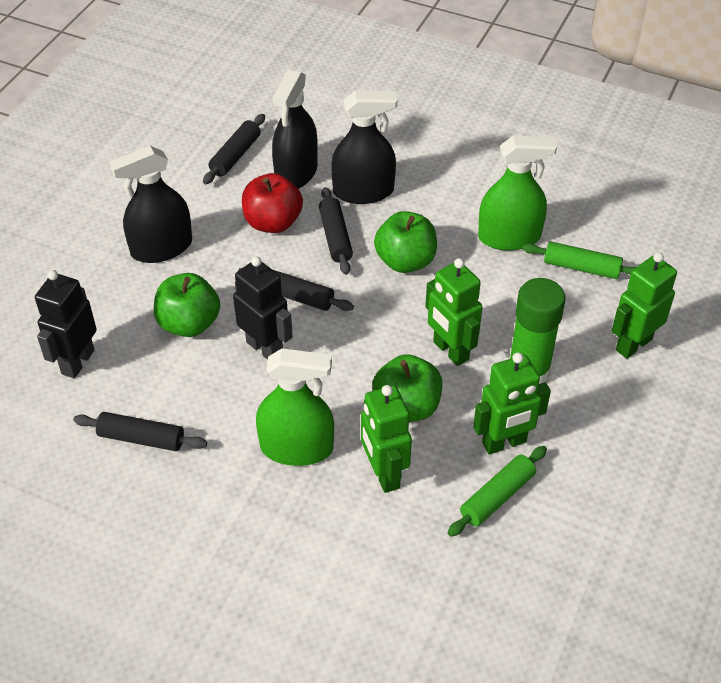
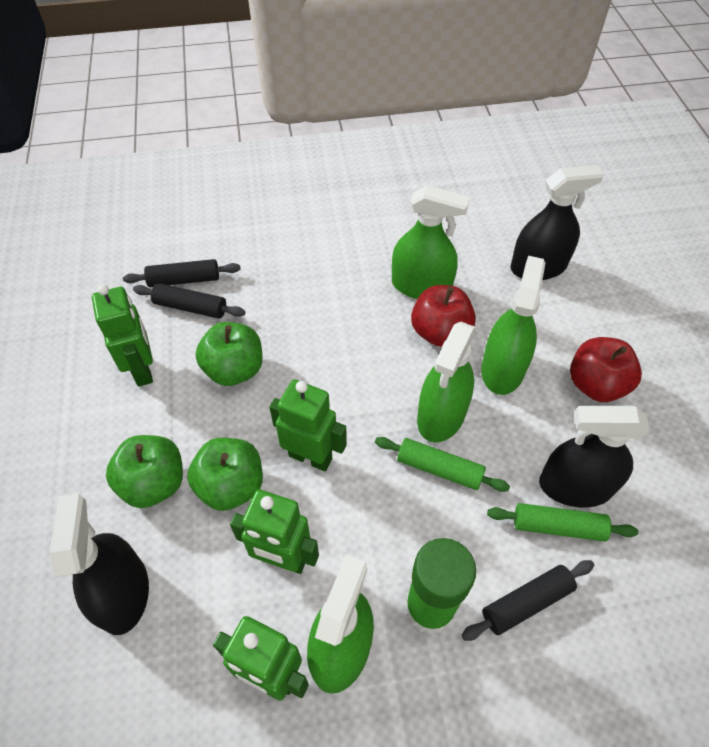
black robot: [35,270,97,378] [233,256,293,360] = 2 -> none = 0
black rolling pin: [73,412,207,451] [203,114,265,184] [238,268,354,311] [319,187,353,275] = 4 -> [123,259,240,287] [133,283,245,318] [462,560,594,641] = 3
green spray bottle: [256,348,334,466] [478,135,557,250] = 2 -> [307,555,374,694] [392,185,470,299] [417,322,476,442] [481,256,545,395] = 4
red apple: [242,173,303,233] = 1 -> [411,285,476,347] [570,337,642,402] = 2

